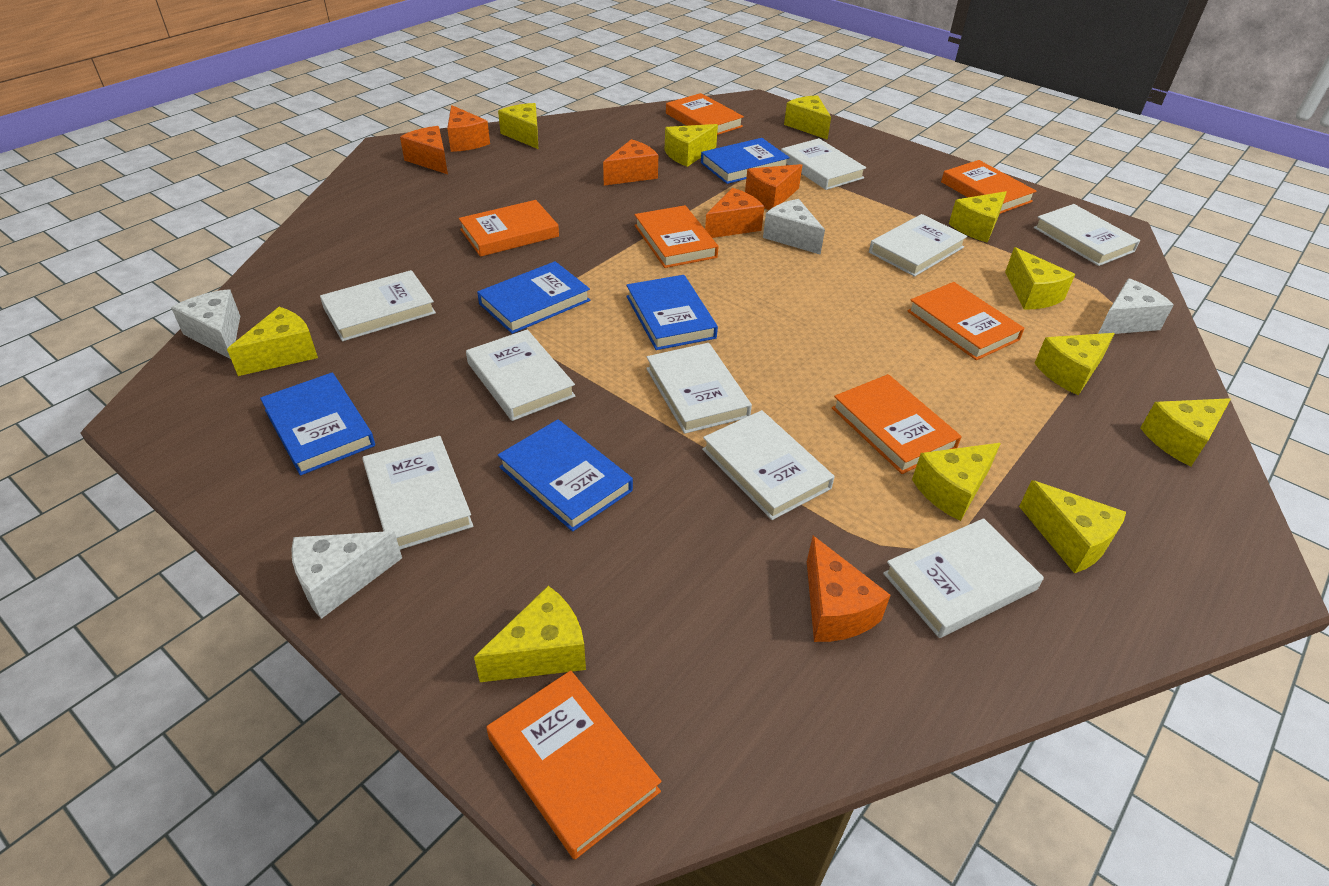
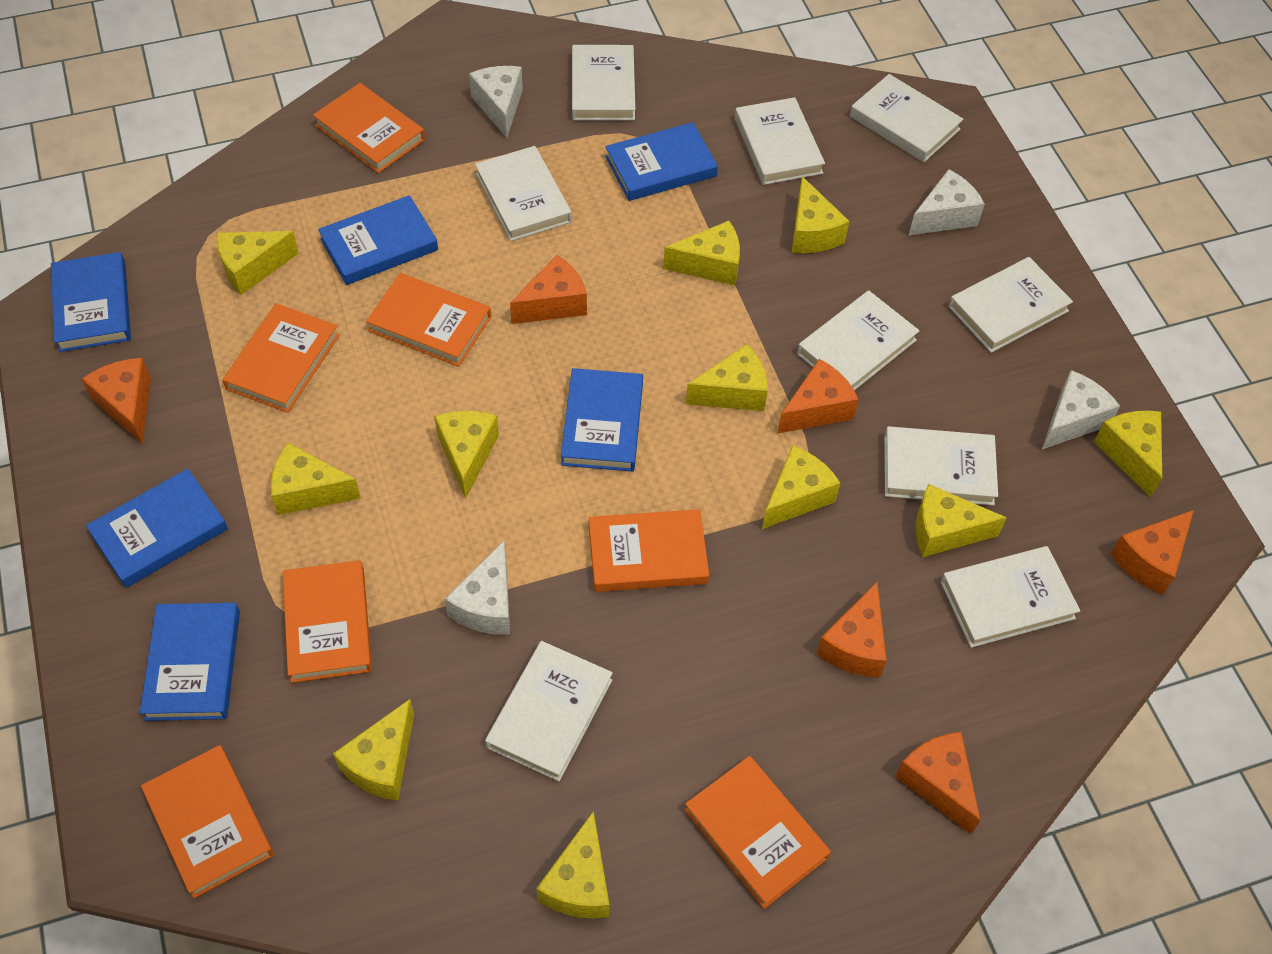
blue book: [260,373,375,476] [477,261,590,334] [498,419,633,532] [626,275,718,350] [701,138,790,184] = 5 -> [51,252,131,352] [86,469,228,588] [140,603,240,721] [318,195,438,285] [561,368,643,472] [605,122,718,201] = 6

